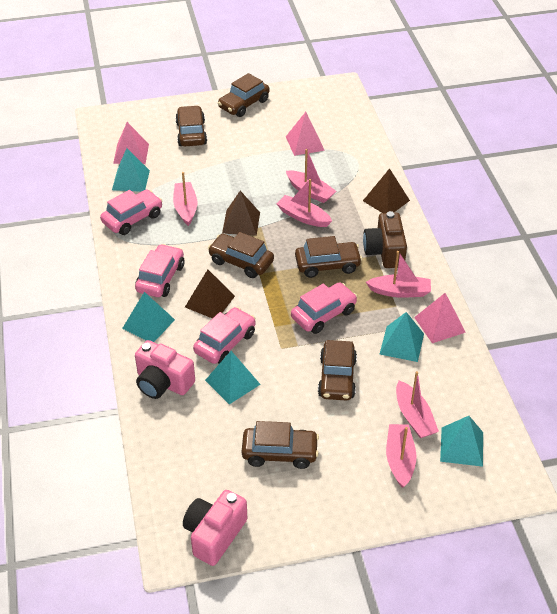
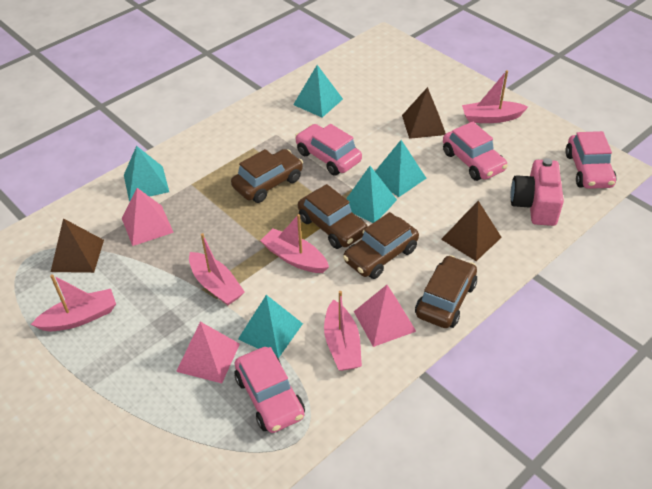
brown camera: [363,211,407,268] = 1 -> none = 0
brown car: [175,105,207,146] [208,232,274,278] [218,73,270,117] [242,421,319,469] [295,236,362,278] [318,340,357,401] = 6 -> [231,149,303,203] [298,184,368,249] [343,212,419,279] [415,255,477,328] = 4
pink boat: [173,172,197,226] [277,179,332,227] [286,149,336,203] [366,251,431,298] [386,424,416,488] [396,371,439,438] = 6 -> [31,274,116,331] [189,233,245,305] [260,214,329,273] [324,291,362,371] [462,70,528,123] = 5
pink camera: [135,340,195,399] [183,490,247,566] = 2 -> [510,158,564,226] = 1

